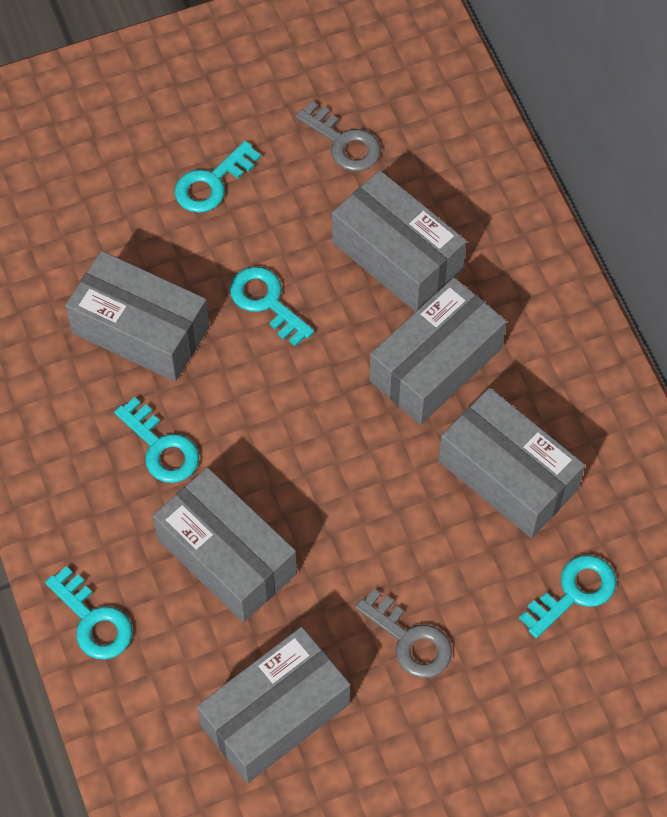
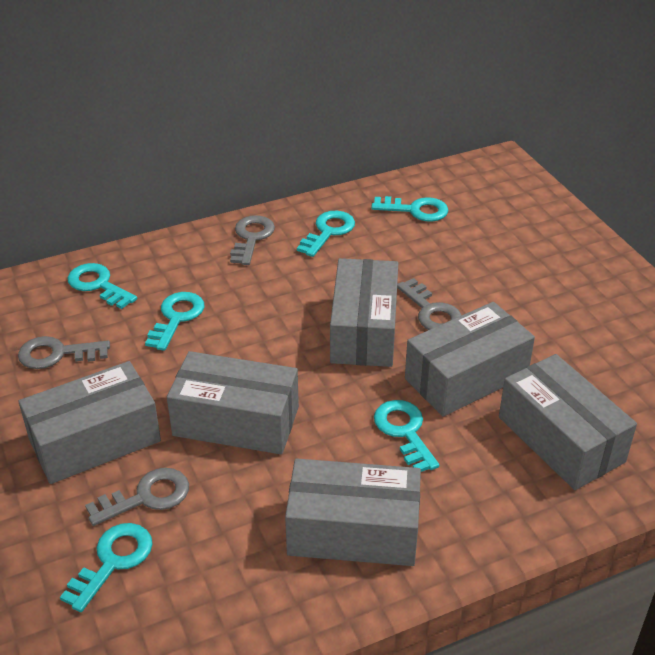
grey key: [296,101,381,171] [355,589,452,678] = 2 -> [18,336,110,369] [85,468,189,526] [230,215,275,265] [397,278,462,330] = 4
turquoise key: [45,566,132,660] [114,397,199,483] [175,141,261,213] [230,267,314,347] [519,555,616,638] = 5 -> [60,523,153,612] [68,263,137,309] [145,292,204,351] [297,211,355,257] [371,196,449,222] [374,400,439,472] = 6

